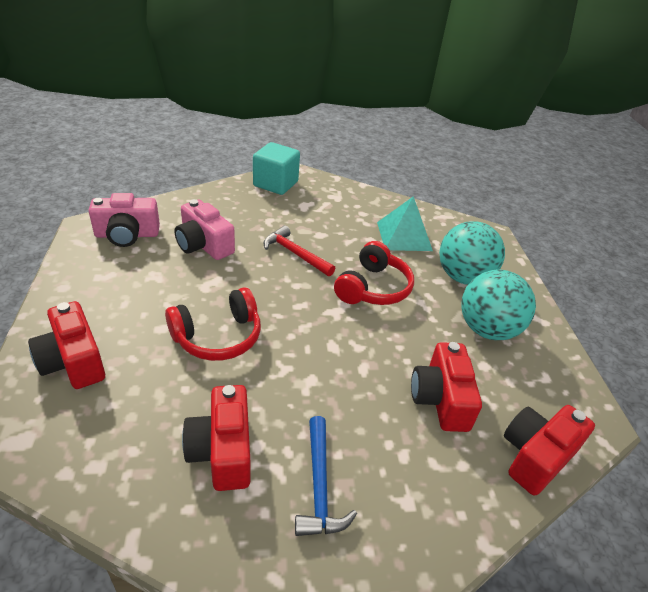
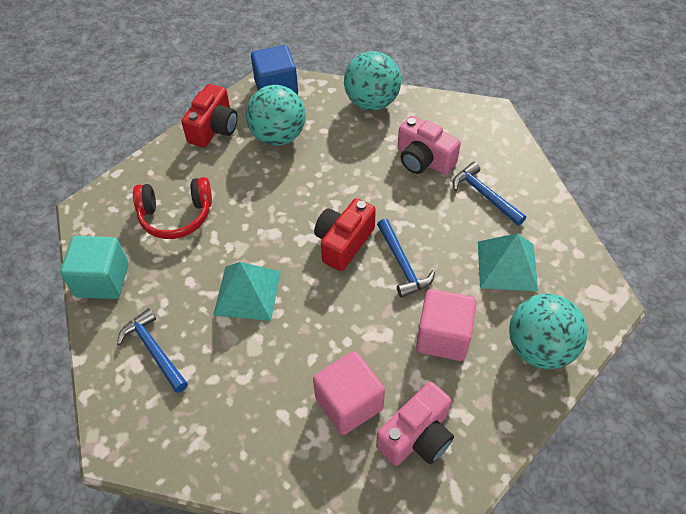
blue cube: none = 0 -> [251,45,298,95] = 1
blue hammer: [295,416,357,536] = 1 -> [117,308,188,393] [377,219,435,298] [453,162,526,226] = 3
pink cube: none = 0 -> [313,351,385,435] [416,289,476,361] = 2
red camera: [28,301,105,389] [182,385,251,491] [411,342,482,432] [504,405,595,496] = 4 -> [181,84,238,147] [314,198,376,271] = 2
red hammer: [264,226,335,276] = 1 -> none = 0
red headphones: [165,287,261,361] [334,241,414,305] = 2 -> [133,177,212,239] = 1
turquoise ball: [439,221,505,285] [461,270,536,340] = 2 -> [246,85,306,146] [344,51,401,110] [509,294,588,369] = 3
turquoise pyramid: [377,196,433,251] = 1 -> [213,262,281,321] [478,233,538,291] = 2

